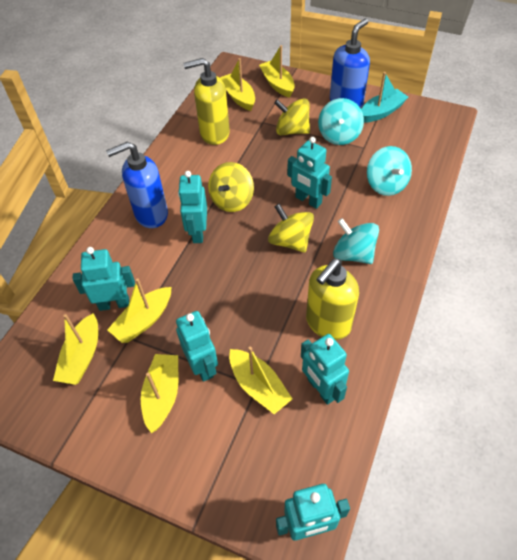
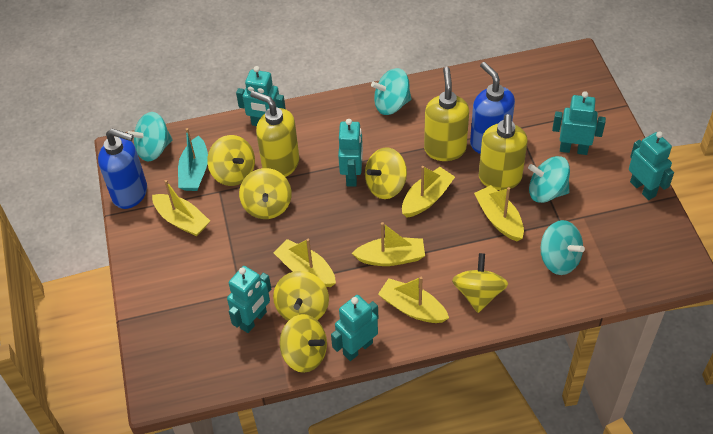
turquoise spinning top: [318,98,364,145] [333,218,379,264] [367,146,412,196] = 3 -> [127,112,172,162] [371,68,412,115] [528,156,570,203] [540,220,585,275] = 4
yellow soap dispenser: [183,58,230,145] [306,259,359,340] = 2 -> [250,91,299,177] [424,67,469,161] [479,114,528,190] = 3
yellow spinning top: [208,162,254,212] [268,204,314,253] [274,98,310,135] = 3 -> [207,135,255,186] [239,168,292,219] [273,271,329,321] [280,314,327,373] [365,147,407,199] [452,253,508,313] = 6

